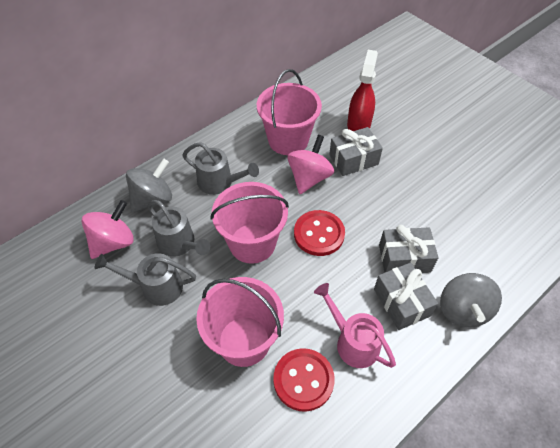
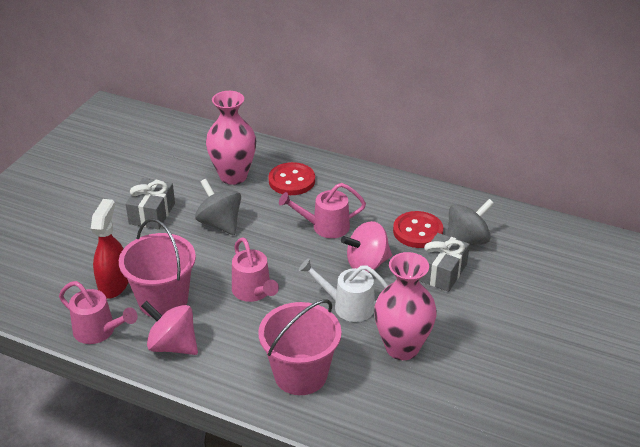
grey gift: [329,127,383,176] [374,263,438,330] [379,225,438,273] = 3 -> [125,178,175,229] [419,233,470,292] = 2
grey watering can: [94,253,196,306] [148,200,210,257] [183,142,259,195] = 3 -> none = 0
pink bucket: [196,277,284,367] [211,182,289,264] [257,69,322,155] = 3 -> [119,218,196,317] [258,299,342,395] = 2
pink vase: none = 0 -> [206,91,256,185] [374,252,437,360] = 2
pink watering can: [314,283,396,368] = 1 -> [59,281,138,344] [232,237,279,302] [279,183,366,238] = 3
white watering can: none = 0 -> [299,258,388,322] = 1

